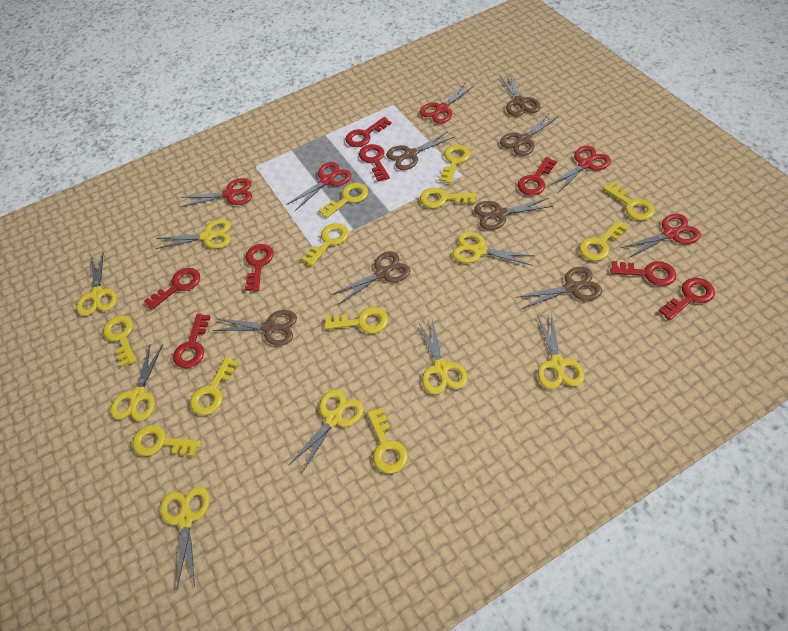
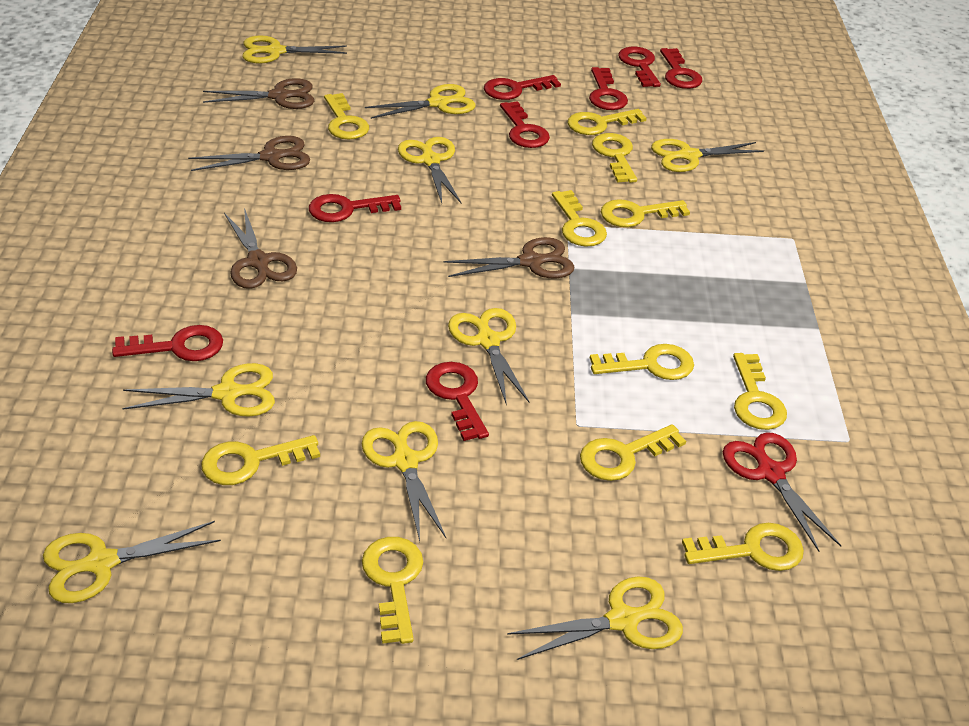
brown scissors: [212,310,297,346] [332,251,411,304] [386,131,454,170] [474,198,553,230] [500,73,540,117] [500,112,558,156] [516,267,602,309] = 7 -> [188,136,310,171] [203,78,314,109] [224,208,297,289] [444,237,574,278] = 4
red scissors: [180,178,252,207] [286,162,351,211] [420,82,474,124] [547,146,611,192] [621,214,701,258] = 5 -> [723,432,841,552] = 1
yellow scissors: [77,253,117,316] [111,344,163,421] [156,219,231,249] [161,486,210,588] [289,389,364,474] [418,320,468,394] [452,232,534,266] [537,312,584,389] = 8 -> [43,521,221,603] [122,363,275,417] [242,35,347,64] [362,421,446,541] [365,84,475,119] [398,137,461,203] [448,308,529,406] [507,577,683,660] [651,139,764,172] = 9

